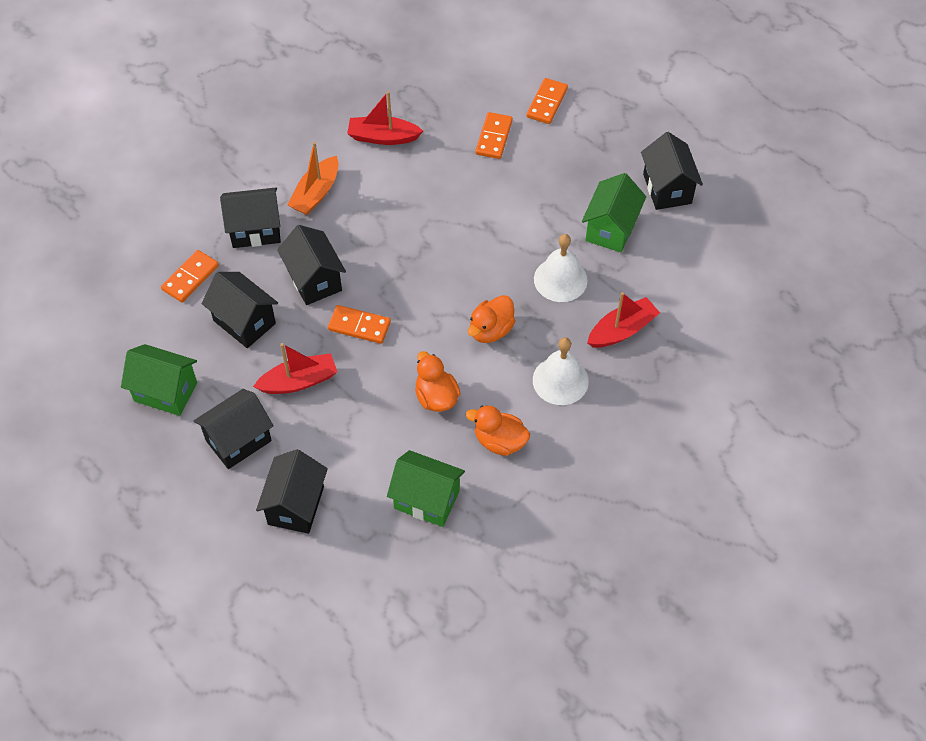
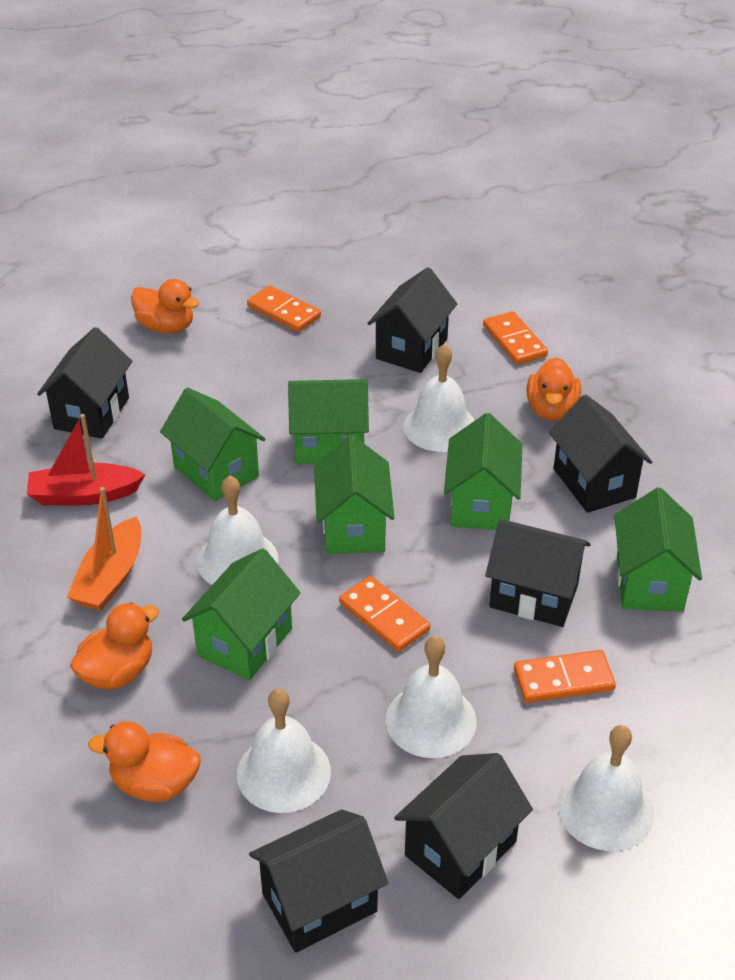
green house: [121,344,197,416] [387,450,465,527] [582,173,646,252] = 3 -> [160,387,266,502] [182,548,300,680] [288,379,369,464] [314,435,394,554] [444,413,522,530] [614,488,702,612] = 6
orange duck: [415,351,461,412] [466,405,530,456] [468,295,516,343] = 3 -> [70,603,159,689] [88,721,201,802] [131,279,199,333] [527,357,581,421] = 4
red boat: [253,343,337,394] [347,91,423,145] [587,292,660,348] = 3 -> [27,414,146,505] = 1
white bell: [533,337,589,405] [534,234,587,302] = 2 -> [197,476,279,585] [237,689,331,813] [386,636,477,758] [404,344,475,452] [557,725,654,851] = 5

